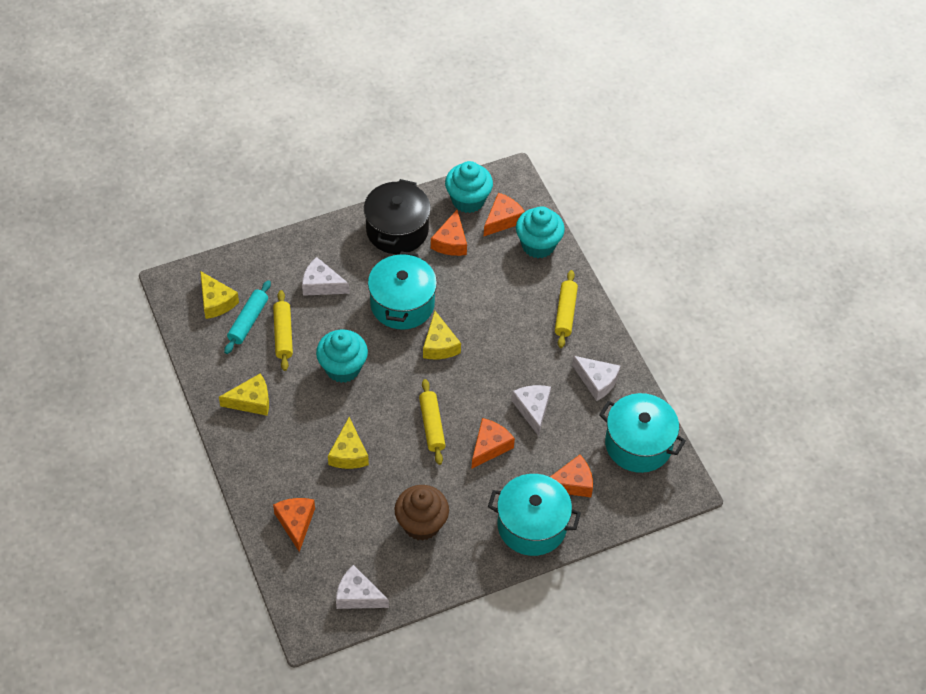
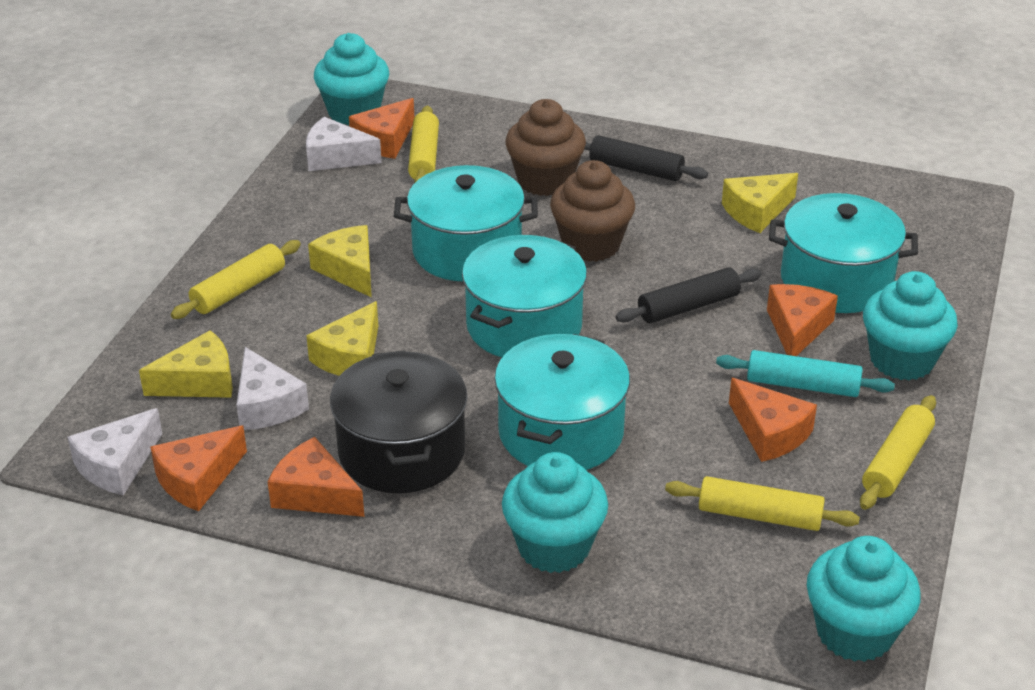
black rolling pin: none = 0 -> [584,135,708,181] [616,267,761,323] = 2
brown cupcake: [395,485,449,541] = 1 -> [506,99,586,196] [550,160,635,262] = 2
turquoise cupcake: [316,330,368,383] [445,161,493,213] [516,206,565,258] = 3 -> [314,33,389,125] [502,452,608,573] [807,536,921,662] [863,271,958,380] = 4
turquoise pot: [368,251,437,330] [488,474,581,556] [599,393,686,473] = 3 -> [394,165,538,281] [462,235,587,357] [494,334,630,470] [769,193,918,313] = 4
white cheese: [302,257,350,296] [336,565,389,609] [512,385,551,436] [572,356,620,401] = 4 -> [68,408,162,495] [236,347,309,430] [306,117,382,171] = 3
yellow rolling pin: [273,290,293,371] [419,379,446,465] [555,270,578,348] = 3 -> [171,240,301,319] [408,106,439,183] [665,476,860,531] [860,395,936,510] = 4

